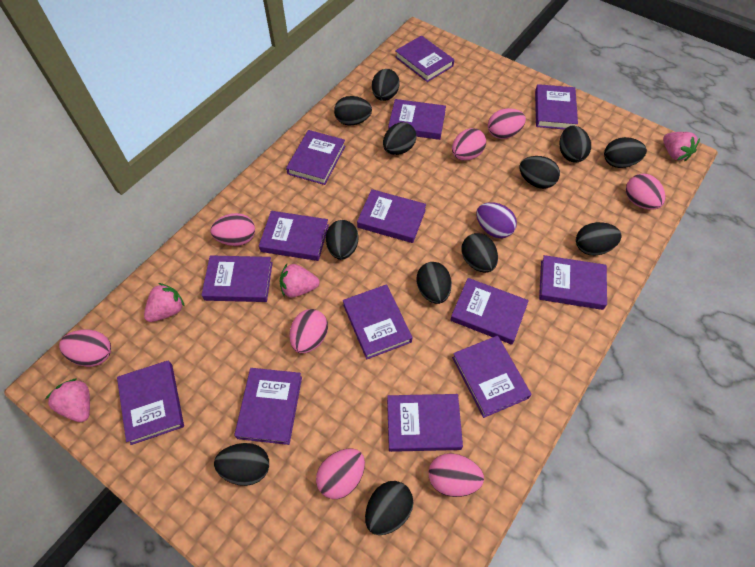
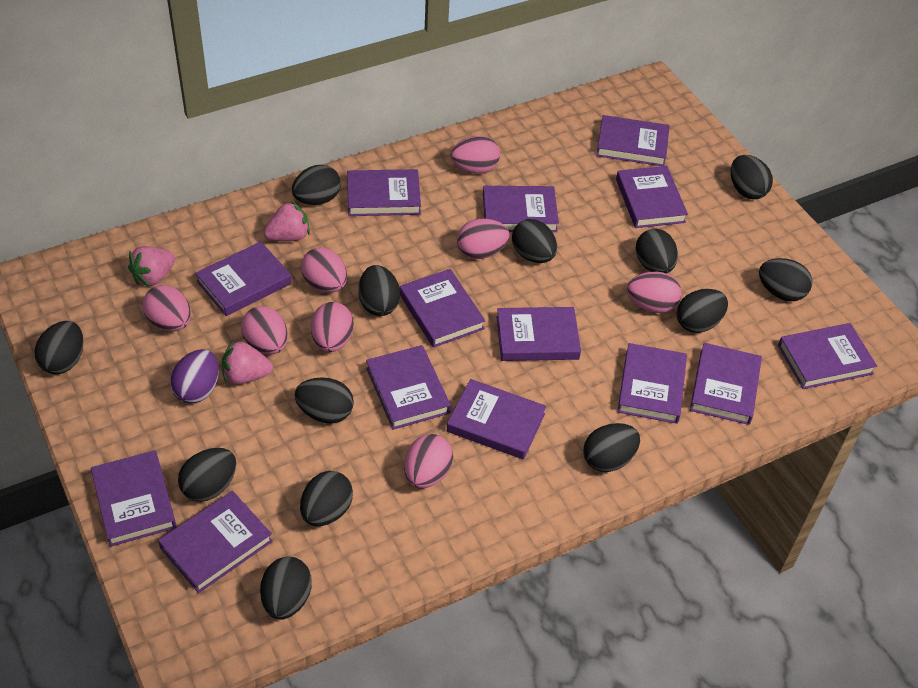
black egg: [214,443,269,486] [326,220,358,260] [334,96,372,125] [365,481,413,535] [372,69,399,101] [383,122,417,155] [417,262,452,304] [461,233,498,273] [519,156,560,189] [560,126,591,163] [576,222,622,255] [604,137,647,168] = 12 -> [35,321,84,374] [178,448,236,502] [260,556,312,620] [292,165,341,205] [294,377,354,424] [300,471,353,526] [358,265,400,316] [512,219,557,263] [583,423,640,472] [635,229,678,274] [676,289,728,333] [731,155,773,199] [759,258,812,301] = 13
pink strawberry: [46,379,90,422] [144,283,185,322] [280,264,320,297] [663,132,700,162] = 4 -> [128,246,175,287] [222,341,273,385] [264,201,310,241] = 3

